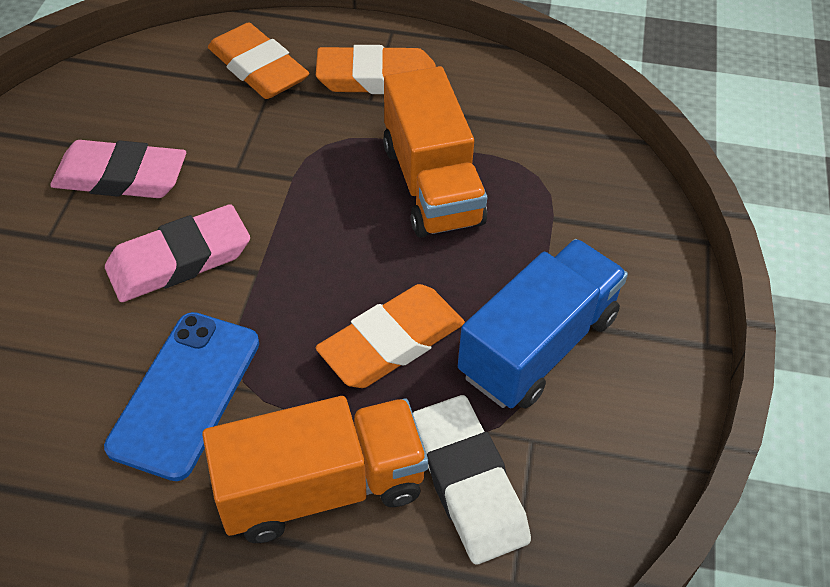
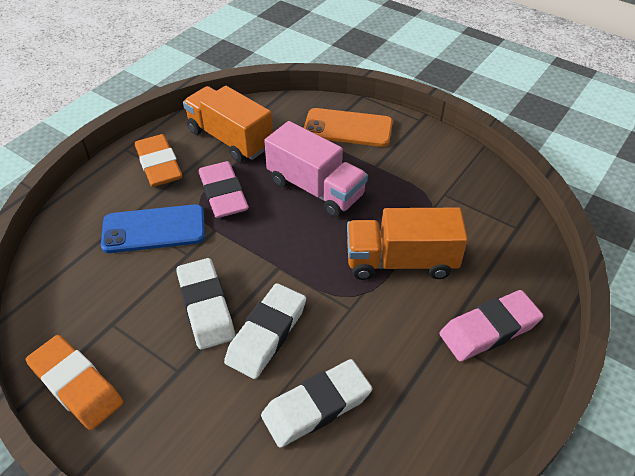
blue truck: [458,239,628,409] = 1 -> none = 0
orange eraser: [208,23,309,99] [316,45,436,94] [316,284,465,388] = 3 -> [26,335,123,430] [135,134,182,187] = 2
orange phone: none = 0 -> [304,108,393,147] = 1
pink truck: none = 0 -> [264,121,368,218] = 1
white eraser: [413,395,531,565] = 1 -> [176,258,235,350] [224,283,306,379] [261,359,372,448] = 3

